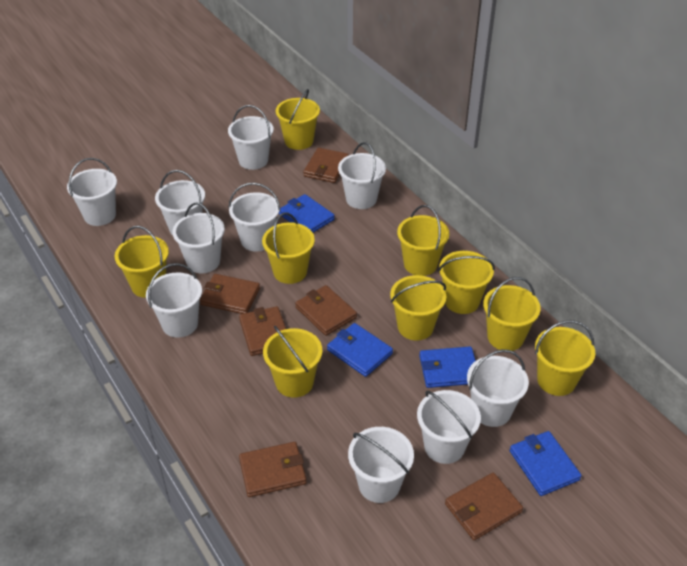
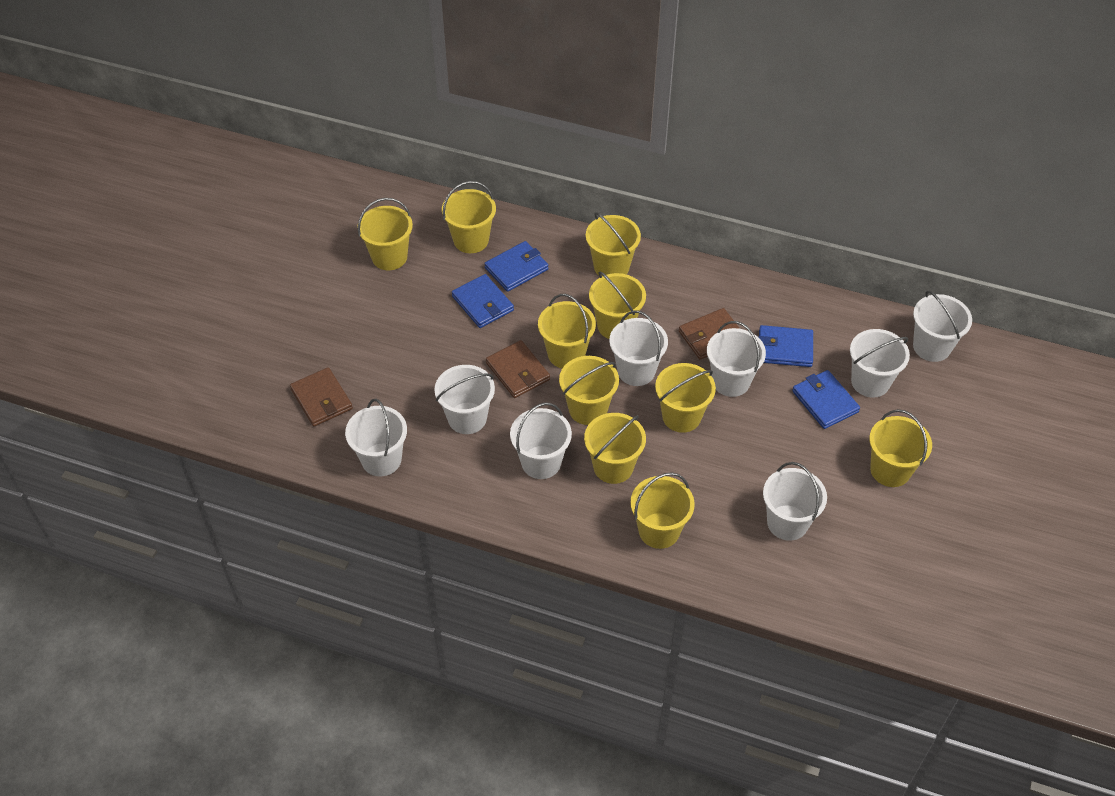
brown wallet: [200,274,260,314] [239,306,286,356] [239,442,307,497] [295,285,357,336] [303,148,349,183] [445,473,523,540] = 6 -> [290,367,353,426] [486,340,550,398] [679,308,740,360] = 3
white bucket: [67,158,117,226] [146,263,202,338] [155,170,205,235] [172,202,225,273] [228,105,274,170] [229,183,281,252] [338,142,386,209] [348,427,414,503] [417,390,481,464] [467,349,529,427] = 10 -> [345,399,407,477] [434,365,495,434] [510,403,572,479] [609,310,668,386] [707,321,766,397] [763,462,827,541] [850,329,910,398] [913,291,972,362] = 8
yellow bucket: [115,226,169,298] [262,212,315,284] [263,326,322,398] [276,89,320,150] [390,275,446,341] [397,205,449,276] [438,251,495,314] [483,277,541,351] [535,320,595,396] = 9 -> [357,198,413,270] [442,181,496,253] [538,294,596,368] [559,356,619,425] [584,413,646,484] [586,212,641,275] [589,271,646,339] [630,472,695,549] [655,363,716,433] [869,409,932,487] = 10

